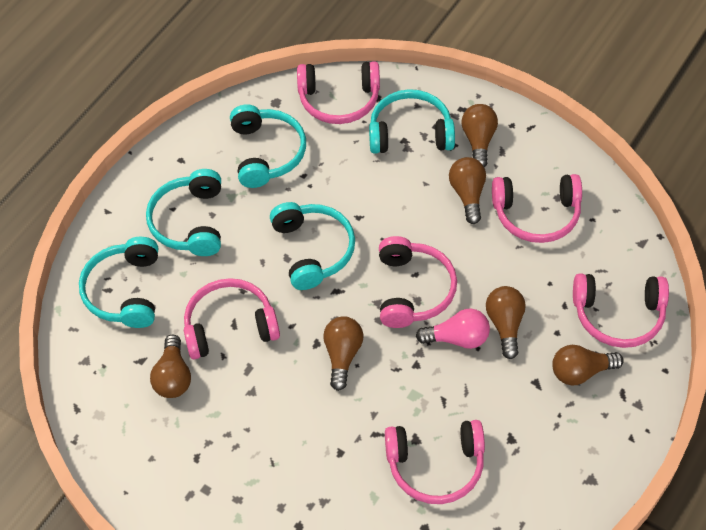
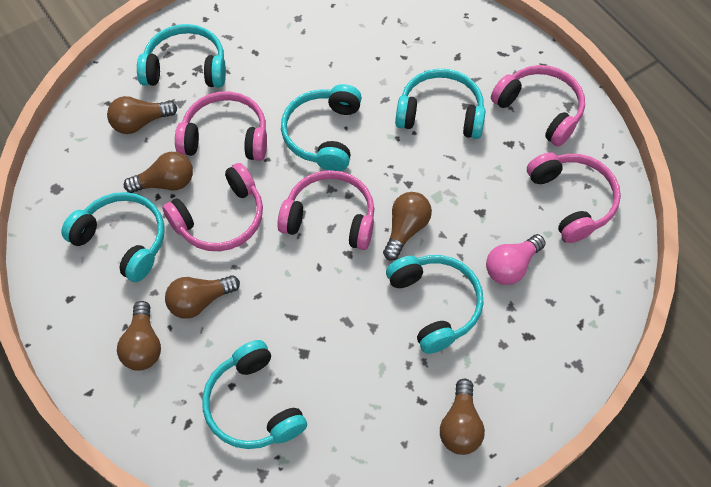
pink headphones: [184,278,280,360] [297,61,380,124] [379,236,457,328] [385,420,485,504] [492,174,582,243] [573,273,669,348] = 6 -> [162,163,263,251] [175,91,267,161] [277,170,374,250] [491,65,585,147] [527,152,621,243] = 5
turquoise headphones: [79,237,158,328] [146,169,221,256] [230,104,306,188] [270,202,355,290] [369,89,455,154] = 5 -> [61,192,164,282] [137,24,226,87] [202,340,307,449] [281,84,362,171] [386,255,484,354] [395,69,485,139] = 6

